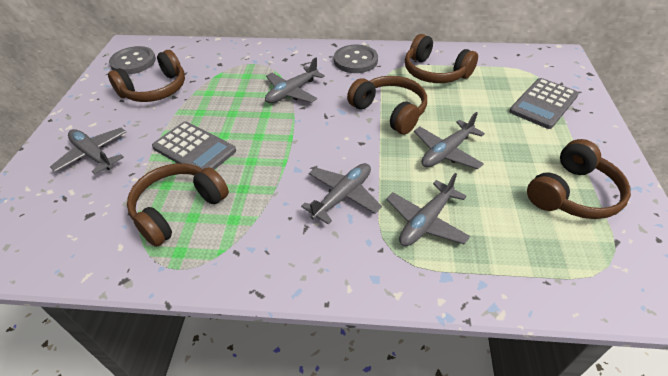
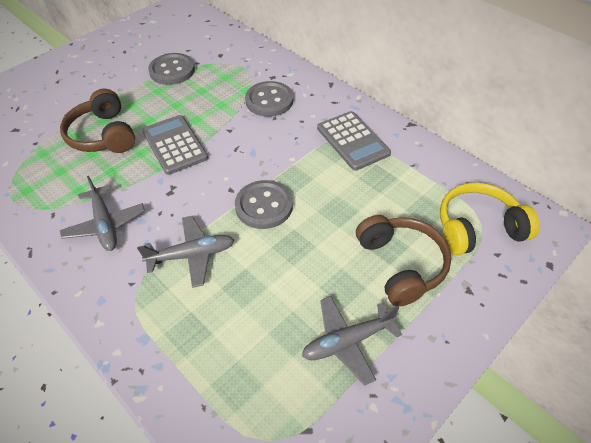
brown headphones: [108,50,185,102] [127,163,229,247] [347,76,427,134] [405,34,478,83] [527,139,631,219] = 5 -> [60,89,135,153] [356,215,452,307] = 2
grey button: [109,46,156,74] [334,45,378,73] = 2 -> [148,53,195,85] [235,180,293,229] [245,81,293,117] = 3
grey plane: [50,128,126,174] [265,57,325,103] [301,163,382,224] [386,173,470,246] [414,112,485,169] = 5 -> [60,176,145,251] [137,216,235,288] [302,296,402,385] = 3
yellow headphones: none = 0 -> [440,182,540,255] = 1

